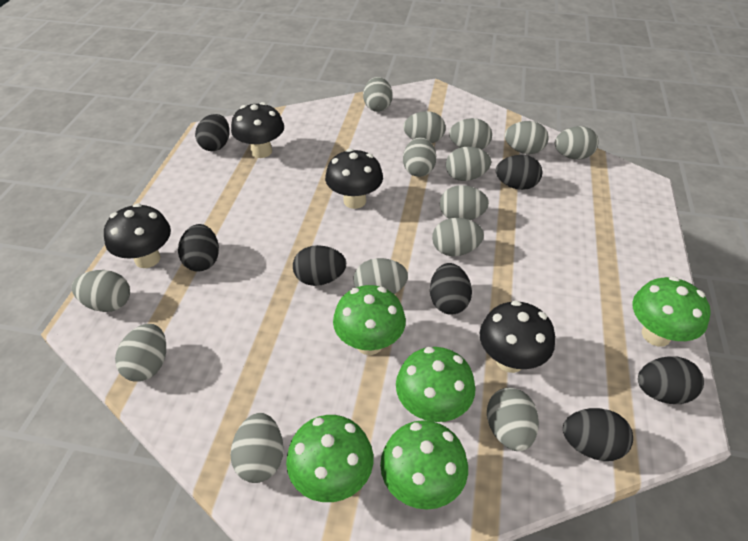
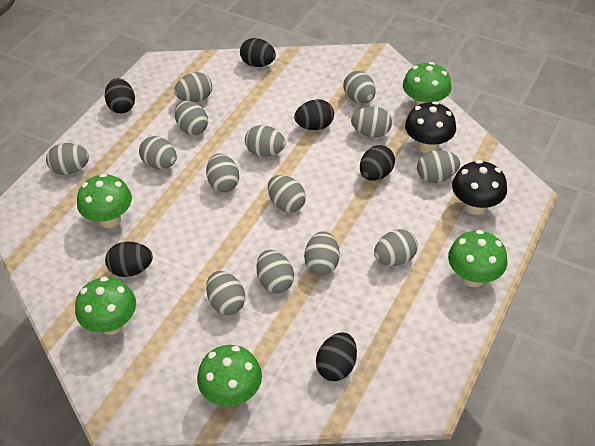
black egg: [178,224,219,272] [195,114,230,151] [293,245,346,286] [430,263,472,315] [496,155,542,190] [563,408,633,461] [638,356,704,404] = 7 -> [105,78,135,113] [105,242,153,277] [240,38,276,67] [294,99,334,130] [316,332,357,381] [360,145,395,181] = 6
black mushroom: [104,203,171,268] [231,102,284,158] [325,149,383,209] [480,300,555,373] = 4 -> [405,101,456,153] [452,160,507,215] = 2

